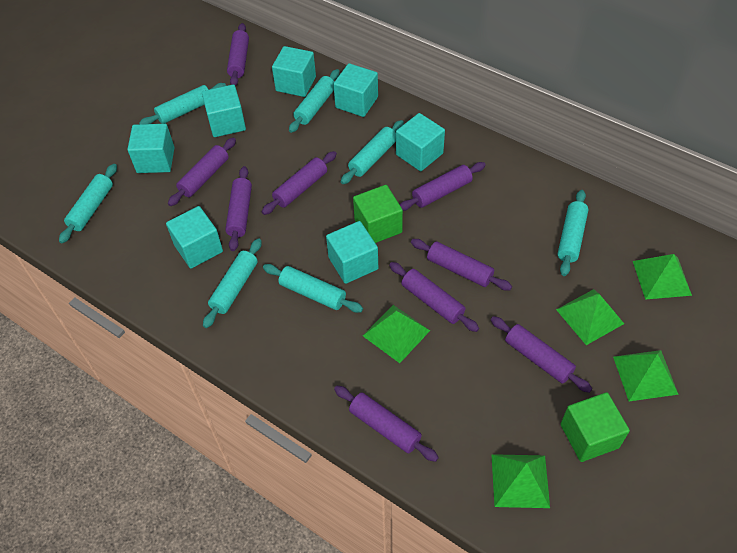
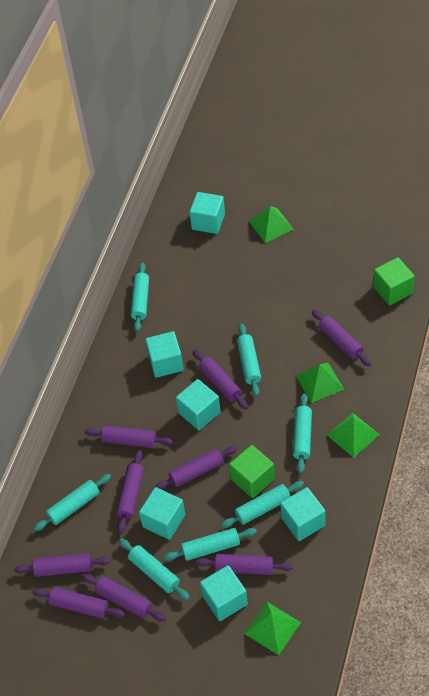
green pyramid: [363,305,430,363] [491,454,550,508] [556,289,624,345] [613,350,679,401] [633,254,692,300] = 5 -> [244,602,301,655] [249,206,294,243] [296,363,344,403] [327,412,380,458] = 4
turquoise cube: [127,124,174,173] [166,206,223,269] [202,84,246,137] [272,46,316,97] [326,221,378,284] [333,63,378,117] [396,113,445,171] = 7 -> [139,487,186,540] [145,331,184,378] [176,379,221,430] [189,192,225,234] [200,565,248,621] [280,487,326,541] = 6

